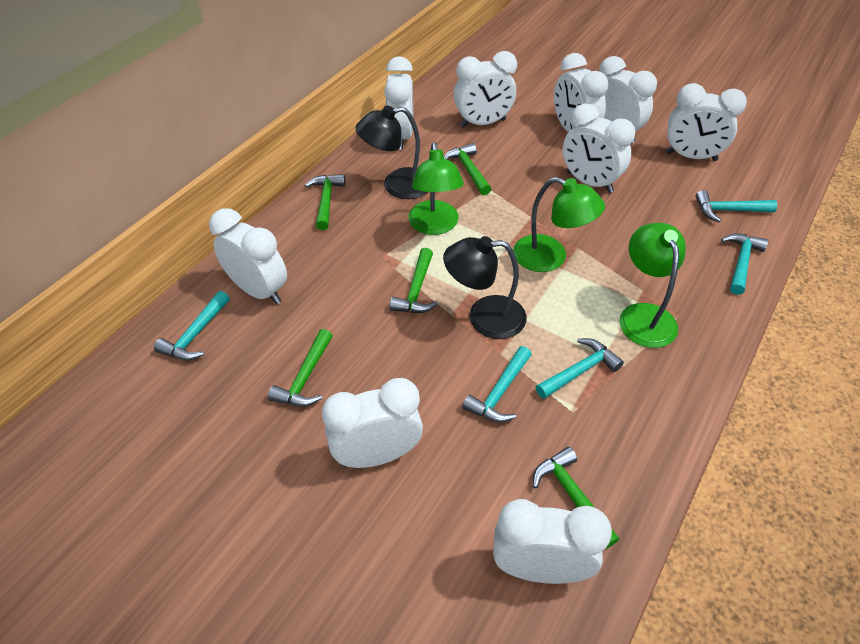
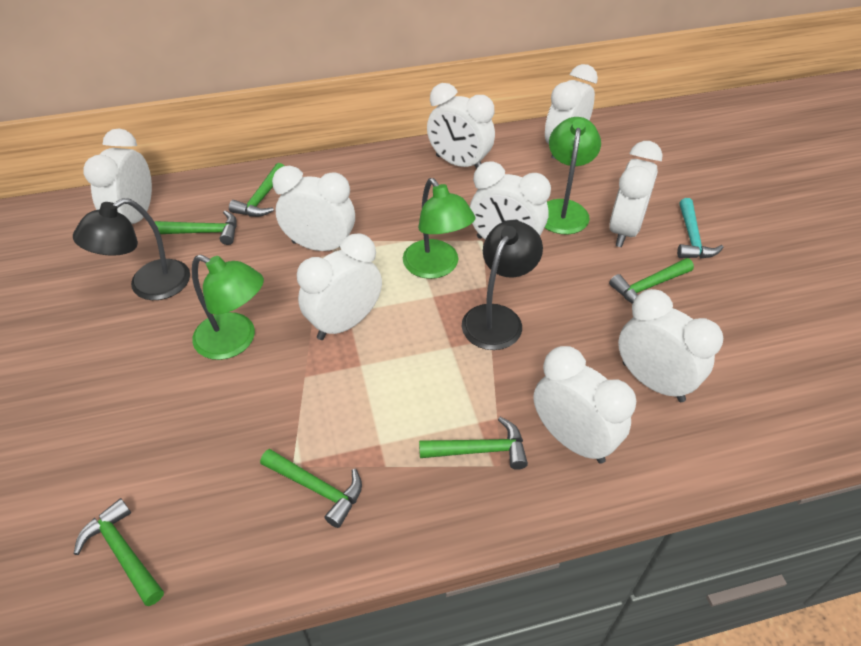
green hammer: [268,329,333,407] [305,174,345,230] [389,248,438,313] [444,143,491,195] [533,447,619,549] = 5 -> [74,498,164,606] [155,210,237,245] [229,163,284,217] [260,449,362,528] [419,417,528,470] [609,258,694,304] = 6
turquoise hammer: [154,291,230,361] [462,346,532,422] [536,338,624,399] [695,190,777,222] [721,233,768,295] = 5 -> [677,198,724,259] = 1

